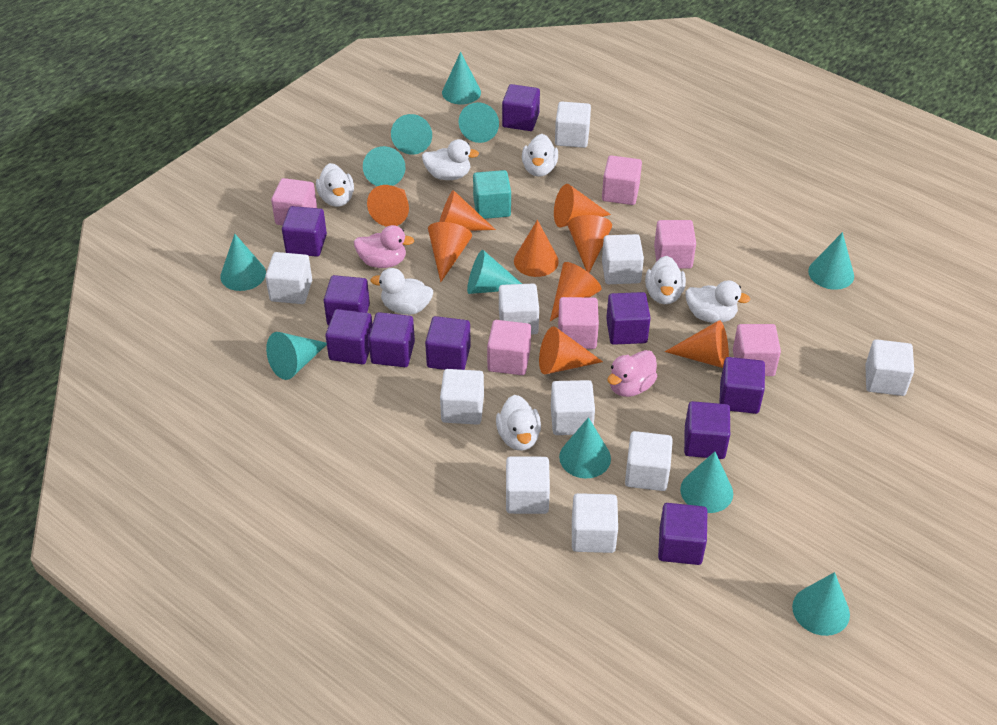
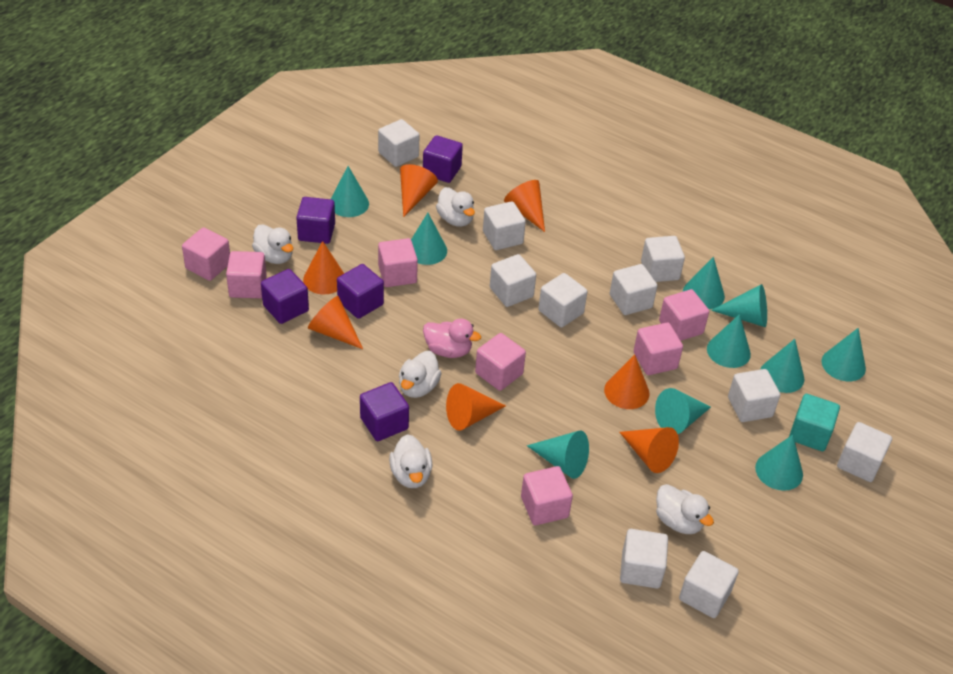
orange cone: [367,185,409,227] [428,222,472,282] [439,190,496,231] [514,220,559,277] [539,326,603,374] [550,262,602,321] [554,184,611,227] [568,215,612,273] [665,320,729,368] = 9 -> [303,241,344,294] [308,296,363,349] [400,164,438,217] [446,383,506,431] [504,180,545,232] [604,354,649,409] [619,427,679,473] = 7
pink cube: [271,178,317,225] [487,320,531,375] [558,297,599,349] [602,155,642,205] [654,220,696,269] [733,324,781,376] = 6 -> [182,227,230,281] [226,251,267,298] [378,238,418,287] [475,333,526,391] [521,466,573,525] [634,322,683,375] [659,289,709,341] = 7
pink duck: [354,225,414,268] [607,350,657,397] = 2 -> [423,319,481,358] = 1
purple cube: [282,206,327,257] [324,275,370,325] [325,309,372,364] [368,312,415,367] [425,316,471,370] [502,84,540,131] [606,292,651,345] [658,503,708,565] [684,401,730,459] [719,357,765,414] = 10 -> [261,269,309,324] [296,197,335,244] [337,264,384,319] [360,382,409,441] [423,135,463,183] = 5
turquoise cone: [220,234,266,291] [266,332,327,380] [363,146,406,186] [391,114,432,155] [442,52,481,104] [459,102,499,143] [467,250,522,294] [559,417,611,478] [680,451,733,513] [792,572,850,636] [808,232,854,290] = 11 -> [331,166,369,217] [411,213,447,265] [527,431,589,479] [655,388,711,434] [683,257,725,309] [707,314,751,368] [711,284,767,327] [755,435,803,491] [760,339,804,393] [822,328,866,381] = 10
white duck: [316,163,354,207] [370,268,433,315] [422,139,479,180] [496,395,541,450] [522,134,558,177] [645,256,686,304] [686,280,750,323] = 7 -> [252,224,293,264] [389,434,433,488] [399,351,441,398] [436,187,475,227] [656,484,714,534] = 5

